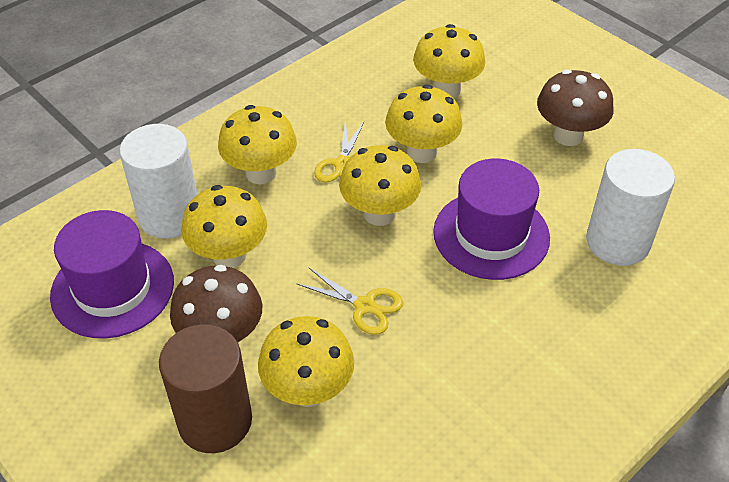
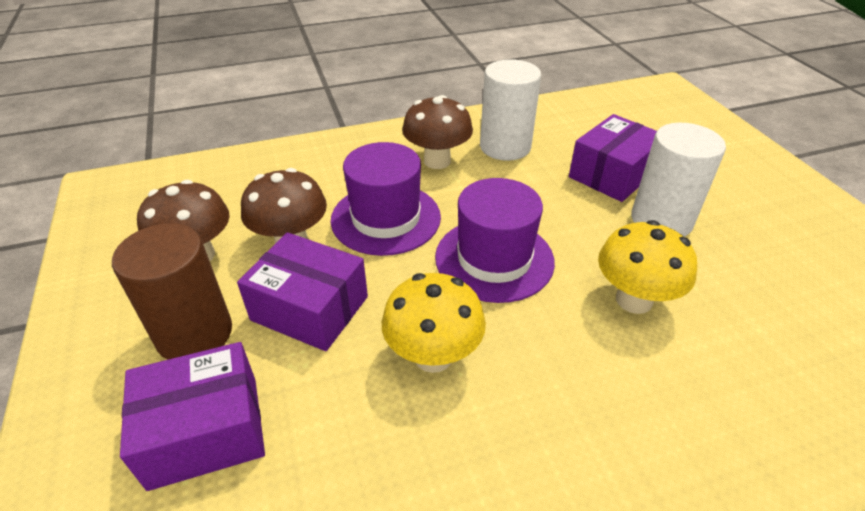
brown mushroom: [170,265,262,343] [537,69,614,146] = 2 -> [137,180,230,261] [241,168,327,243] [402,95,473,169] = 3
purple box: none = 0 -> [120,342,265,491] [237,232,368,351] [569,114,657,202] = 3
yellow mushroom: [181,185,267,268] [218,105,297,184] [258,316,354,407] [339,145,421,226] [385,84,462,163] [413,24,485,99] = 6 -> [382,273,486,373] [598,220,697,314] = 2
yellow scissors: [296,268,403,335] [314,121,364,183] = 2 -> none = 0

